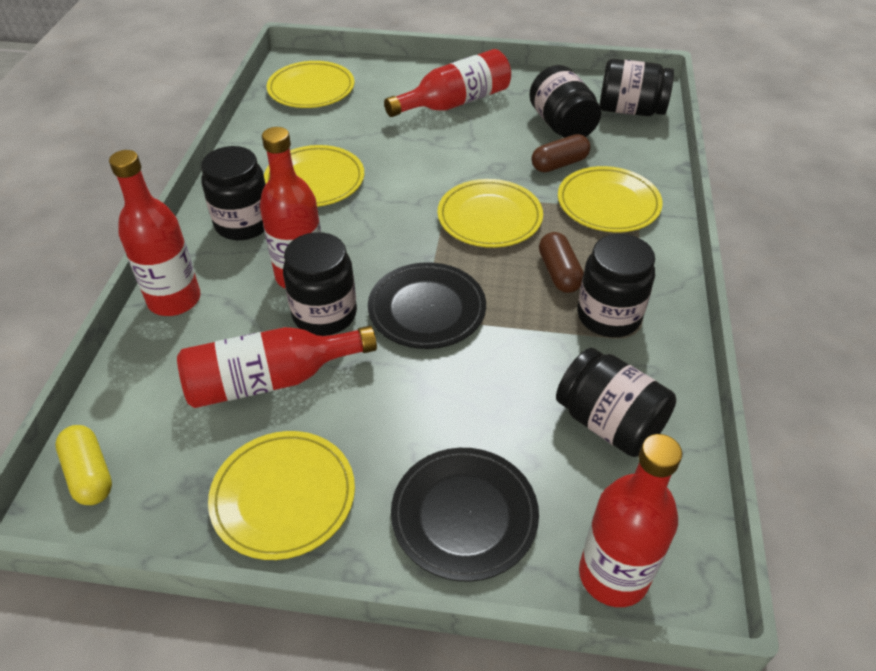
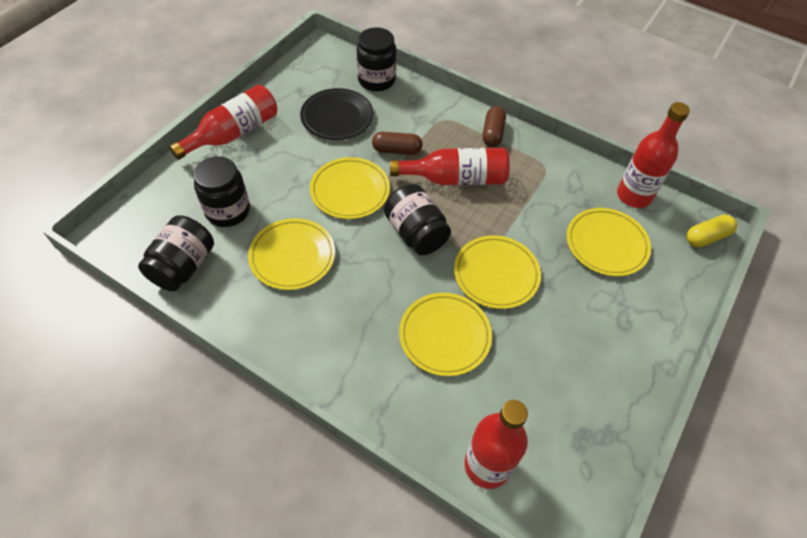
black jar: [201,146,266,240] [283,232,357,336] [529,65,601,138] [556,348,676,457] [577,234,655,337] [599,59,674,116] = 6 -> [138,216,214,291] [193,156,250,227] [357,27,397,91] [384,184,451,255] = 4
black plate: [368,262,486,349] [391,448,539,582] = 2 -> [300,88,374,140] = 1
red bottle: [109,150,201,316] [177,326,377,408] [259,127,321,288] [384,49,511,117] [579,434,682,607] = 5 -> [169,85,277,160] [390,148,510,185] [464,400,528,489] [617,102,690,208] = 4

